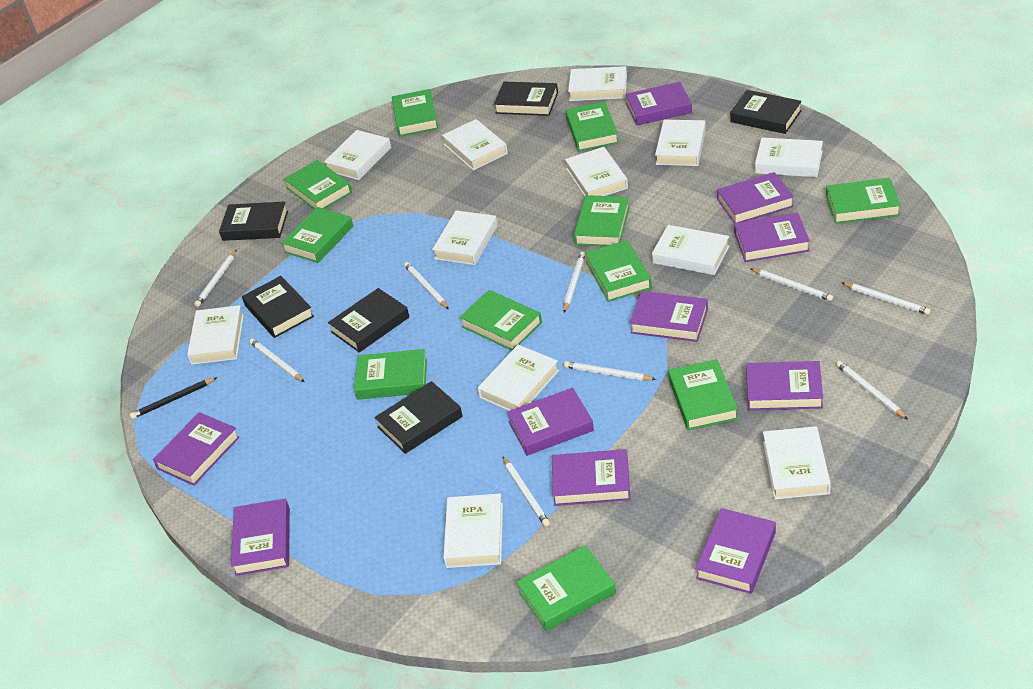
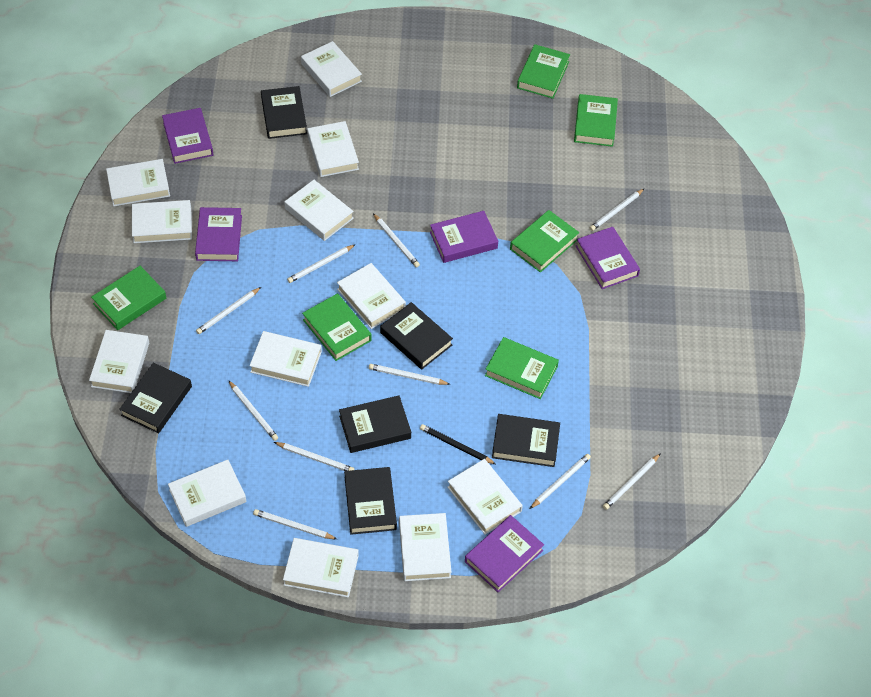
green book: [281,207,353,263] [284,160,352,209] [354,349,427,400] [392,89,438,136] [460,290,542,351] [516,545,616,631] [566,102,619,151] [574,195,630,246] [585,240,652,302] [668,359,738,430] [826,178,901,224] = 11 -> [91,266,166,330] [302,293,372,361] [485,337,559,399] [510,210,579,273] [517,44,570,99] [574,94,618,147] = 6
purple book: [153,412,240,486] [231,499,290,576] [507,388,594,456] [552,449,630,506] [625,82,692,126] [630,291,708,342] [695,508,776,594] [717,172,794,223] [734,212,810,262] [746,361,823,410] = 10 -> [162,108,213,164] [195,207,242,261] [430,211,498,263] [465,515,544,592] [576,227,640,289] = 5
white pencil: [194,250,237,307] [250,339,304,382] [404,262,449,309] [502,456,550,527] [563,252,585,313] [564,361,656,381] [750,268,833,301] [836,361,908,420] [842,283,931,315] = 9 -> [196,287,261,334] [228,380,278,441] [253,509,337,539] [274,442,354,471] [287,244,356,283] [369,364,450,385] [373,213,420,267] [530,454,591,509] [590,188,645,231] [603,453,661,510] = 10

